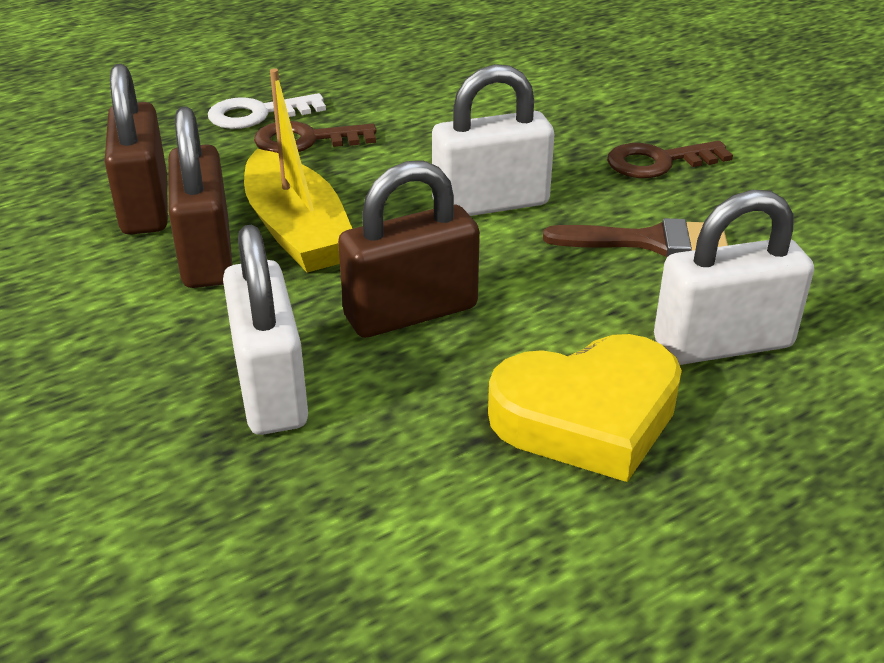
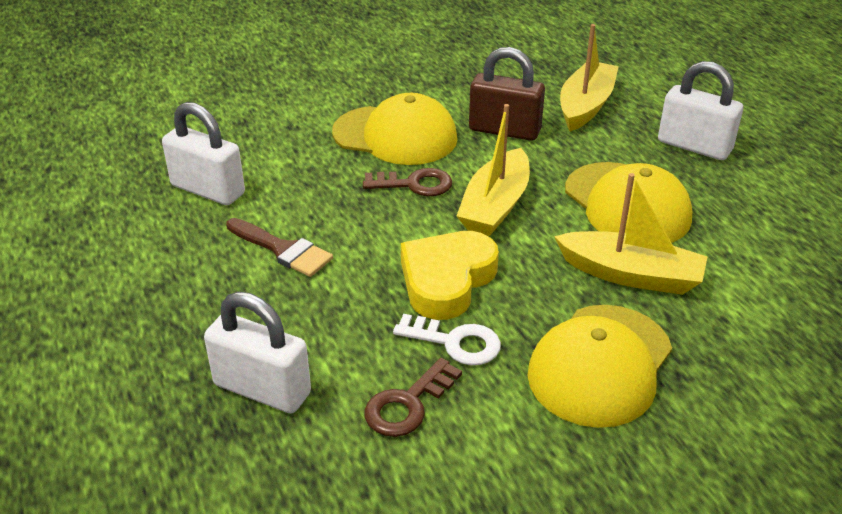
brown padlock: [104,64,168,235] [168,106,232,288] [338,161,480,338] = 3 -> [469,47,545,141] = 1
yellow boat: [244,68,352,273] = 1 -> [457,104,530,236] [554,173,708,295] [560,24,619,132] = 3
yellow cap: none = 0 -> [332,93,457,165] [527,305,672,428] [565,162,692,243] = 3

